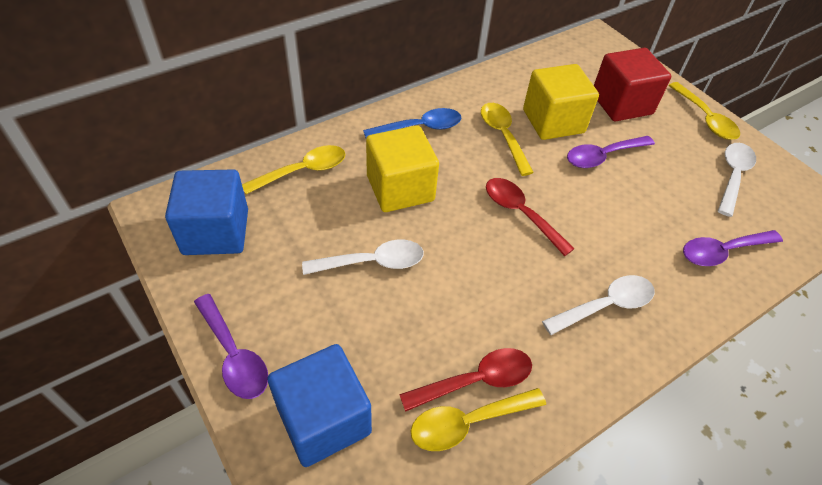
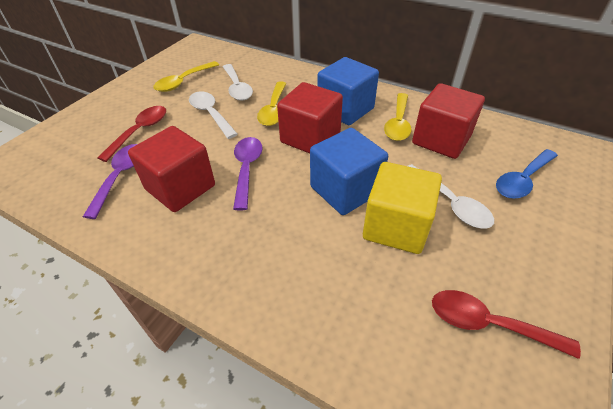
purple spoon: [194,294,268,399] [567,136,655,168] [683,230,783,266] = 3 -> [83,144,137,219] [233,137,263,211] = 2
red cube: [594,48,671,121] = 1 -> [128,126,215,212] [277,82,343,153] [412,83,485,159] = 3
yellow cube: [366,125,439,212] [523,64,599,140] = 2 -> [363,162,442,254] = 1
yellow spoon: [242,145,345,194] [411,388,546,451] [481,103,534,176] [668,82,740,140] = 4 -> [153,61,219,92] [257,82,286,126] [384,93,412,141] = 3

